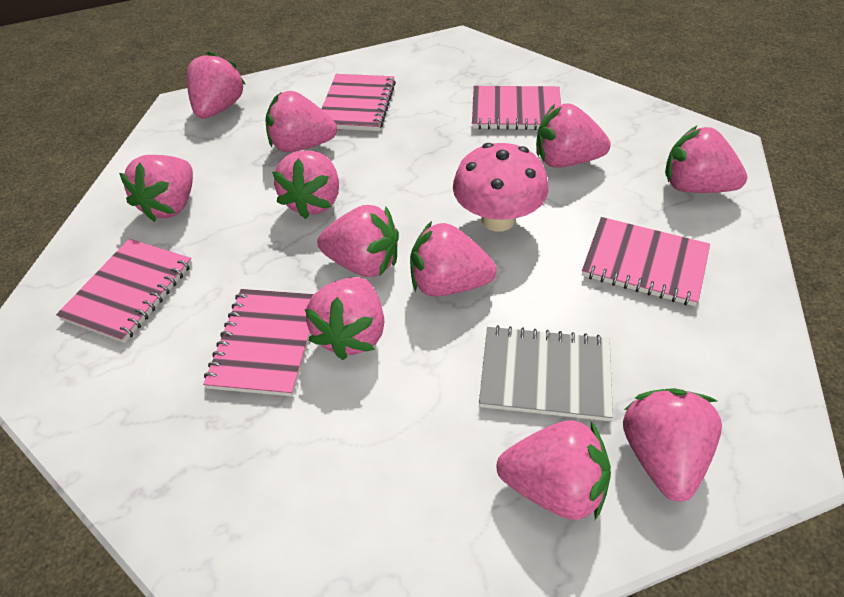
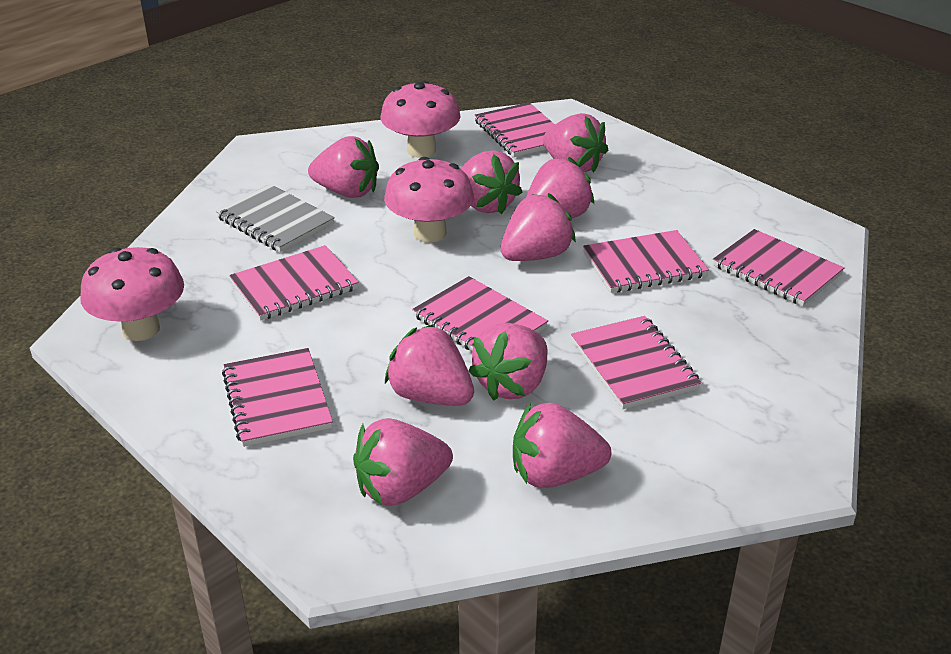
pink mushroom: [453,143,549,232] = 1 -> [80,247,184,341] [381,81,461,158] [384,157,474,243] = 3
pink notebook: [56,239,192,343] [203,289,314,396] [322,74,396,131] [472,86,561,130] [582,217,710,306] = 5 -> [222,348,333,447] [229,245,359,321] [412,276,548,351] [474,102,555,157] [571,316,701,409] [583,230,709,293] [713,229,844,306] = 7
pink strawberry: [119,155,193,222] [187,51,245,119] [265,91,337,152] [272,150,339,219] [305,277,384,360] [317,205,399,277] [410,221,497,297] [497,420,611,520] [536,103,611,168] [623,388,722,502] [665,126,747,193] = 11 -> [308,136,379,198] [353,418,453,506] [385,324,474,406] [462,150,522,214] [468,323,547,401] [500,193,576,261] [513,403,611,488] [526,157,594,218] [543,113,608,173] = 9

